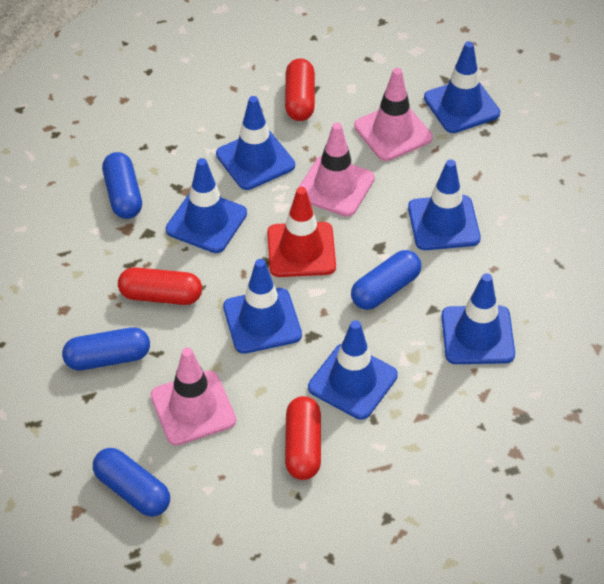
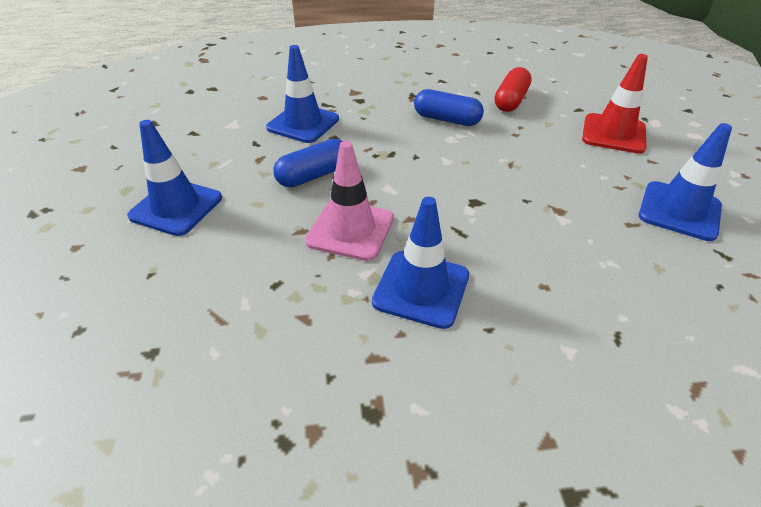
blue capsule: [62,327,150,371] [93,448,170,517] [102,152,142,219] [351,250,421,310] = 4 -> [273,139,342,187] [414,89,484,126] = 2
blue traffic cone: [166,158,247,253] [216,96,295,190] [223,259,302,354] [308,320,398,420] [408,160,481,250] [424,41,500,133] [441,273,515,364] = 7 -> [127,120,222,236] [266,45,339,143] [372,197,469,329] [639,123,732,241] = 4
pink traffic cone: [151,348,236,445] [299,123,375,217] [354,68,433,161] = 3 -> [305,141,394,261] = 1
red capsule: [118,267,202,305] [285,58,315,121] [285,396,321,480] = 3 -> [494,67,532,112] = 1

